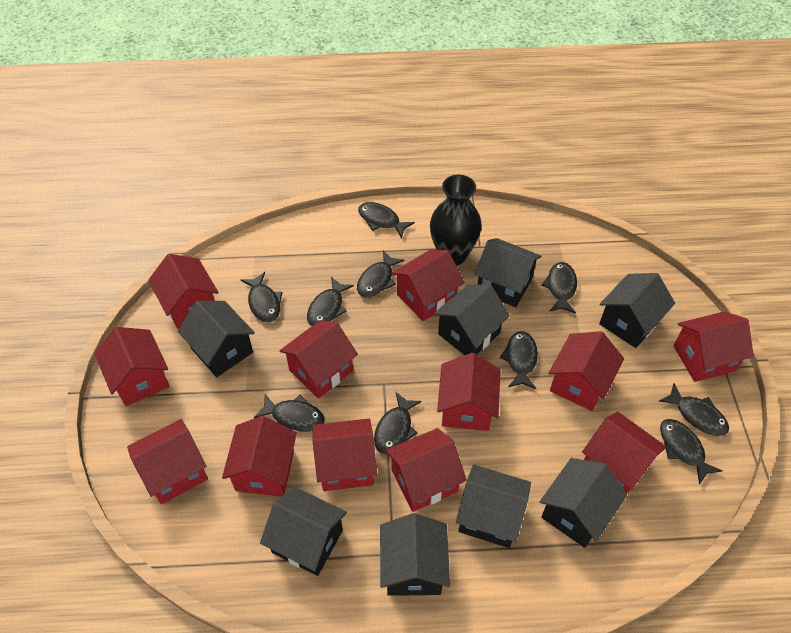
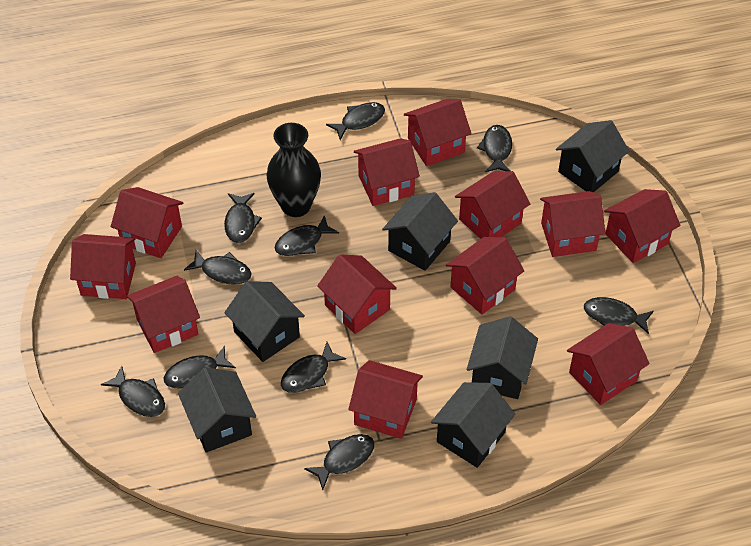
black house: [178,301,255,377] [260,487,347,576] [380,513,450,596] [434,284,510,355] [456,465,531,548] [474,238,542,307] [540,458,627,548] [599,273,675,348] = 8 -> [178,367,256,453] [224,281,305,362] [382,192,458,271] [431,382,515,468] [467,316,538,399] [556,120,629,193] = 6

